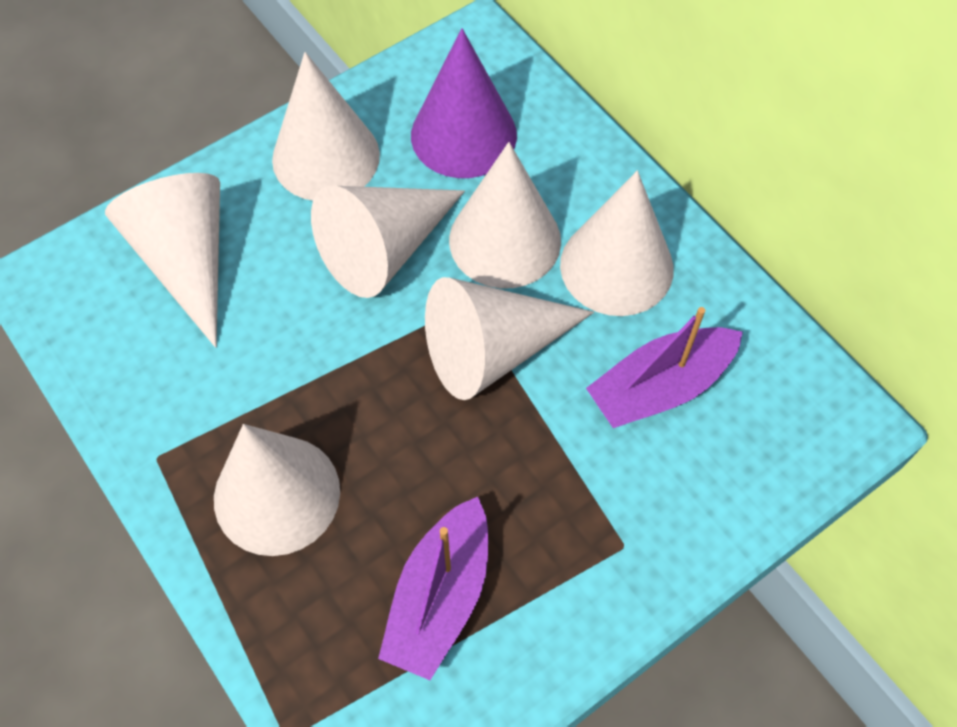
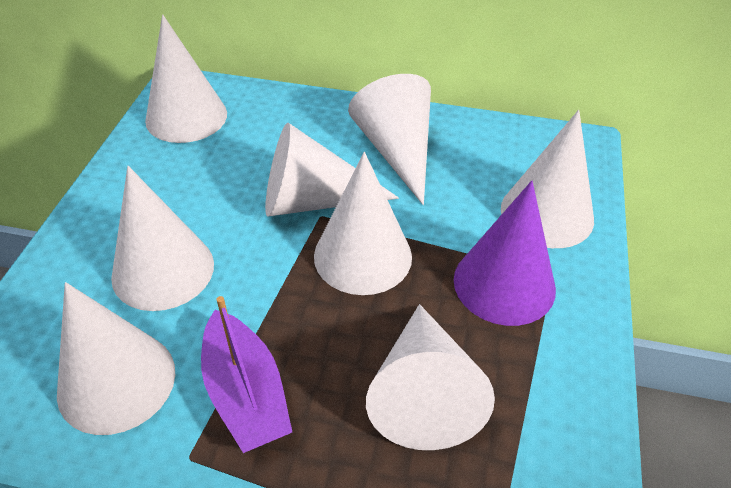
purple boat: [378,497,488,680] [586,307,743,428] = 2 -> [201,296,292,453] = 1
white cone: [105,173,220,348] [214,424,340,556] [272,52,380,201] [311,185,465,298] [425,277,594,400] [449,142,561,289] [560,171,674,316] = 7 -> [57,282,175,435] [111,166,214,311] [145,14,227,143] [265,123,399,217] [314,152,412,295] [348,74,431,205] [366,304,495,450] [501,110,594,248] = 8

